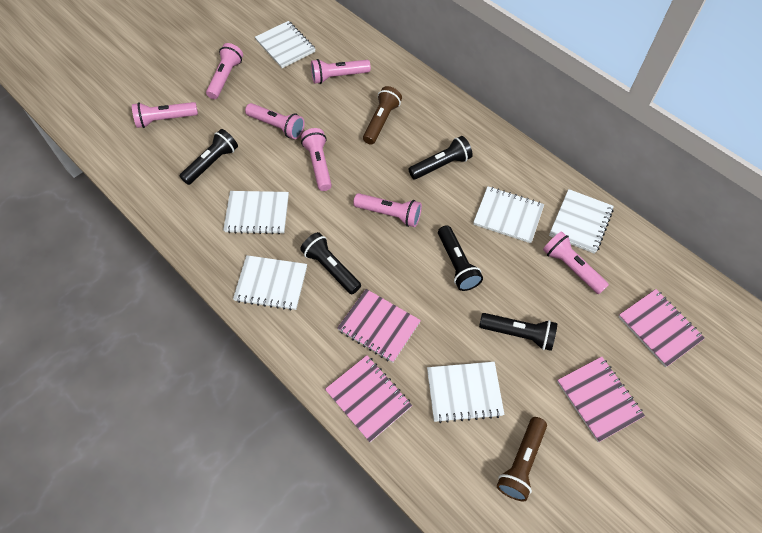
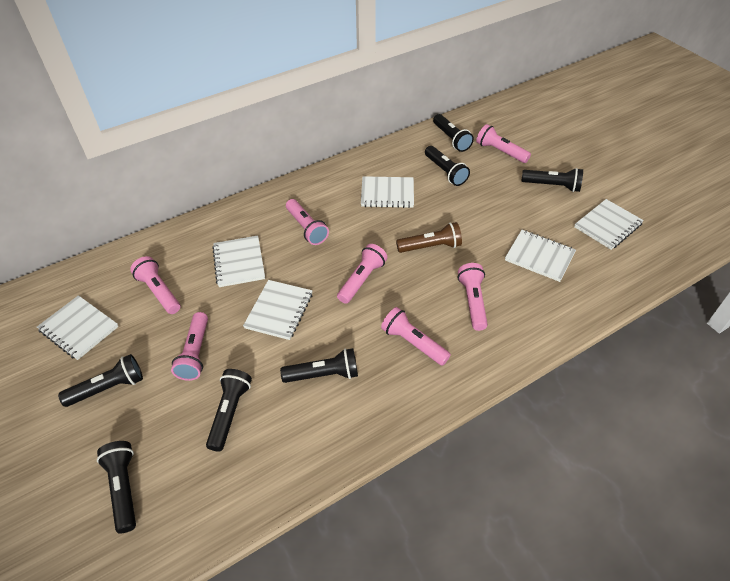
black flashlight: [180,129,238,185] [300,232,361,294] [408,136,473,179] [438,225,483,291] [479,313,557,351] = 5 -> [58,354,143,407] [97,441,136,534] [206,369,252,452] [280,348,358,383] [425,146,470,186] [433,114,474,152] [521,168,583,192] = 7
brown flashlight: [363,86,402,145] [497,417,547,502] = 2 -> [396,222,462,253] = 1
pink notebook: [325,355,412,442] [337,289,421,363] [557,356,645,442] [618,289,705,367] = 4 -> none = 0

